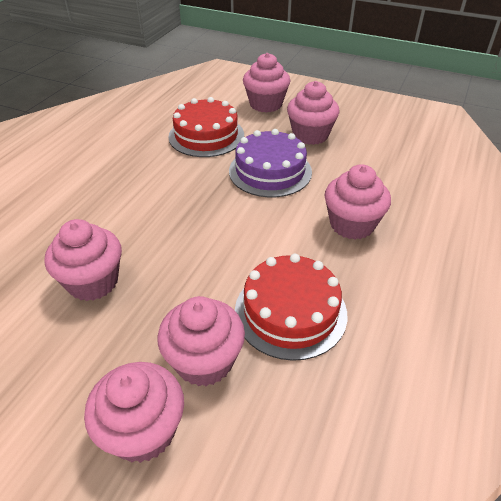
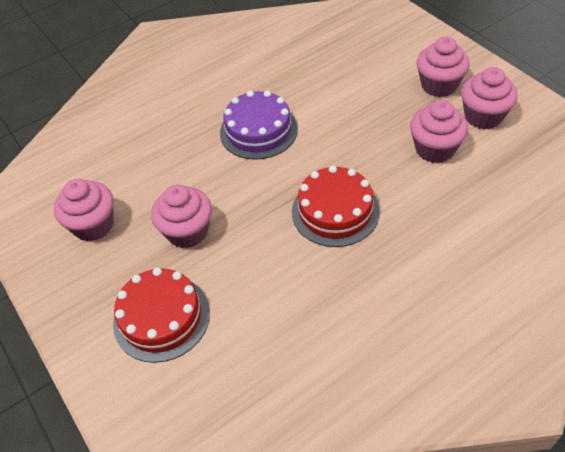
pink cupcake: [45,219,122,301] [84,362,184,463] [157,296,245,386] [243,53,290,113] [287,81,340,145] [324,164,391,239] = 6 -> [54,179,114,241] [151,185,212,248] [410,100,468,163] [417,37,470,97] [461,67,517,129] = 5

